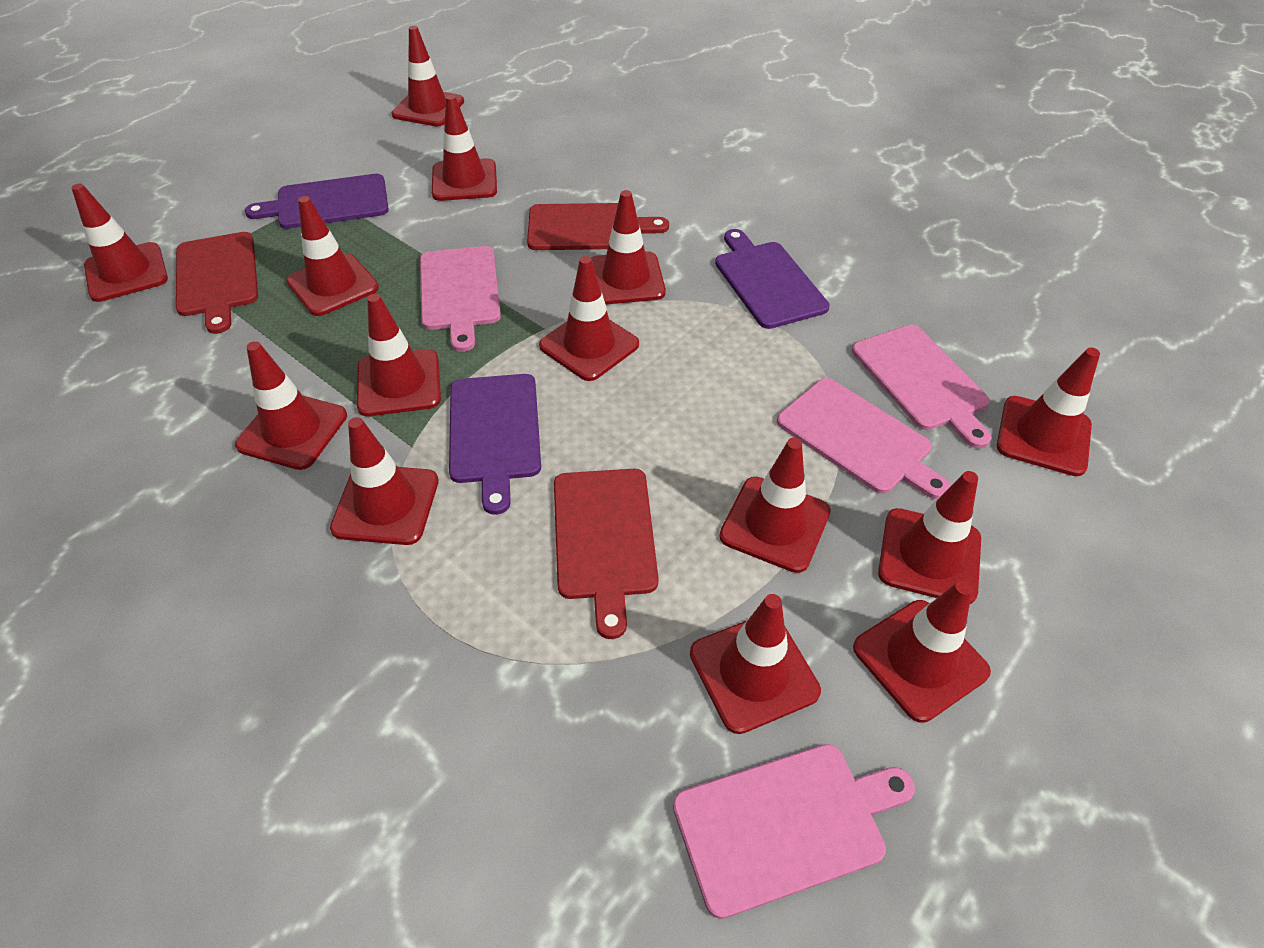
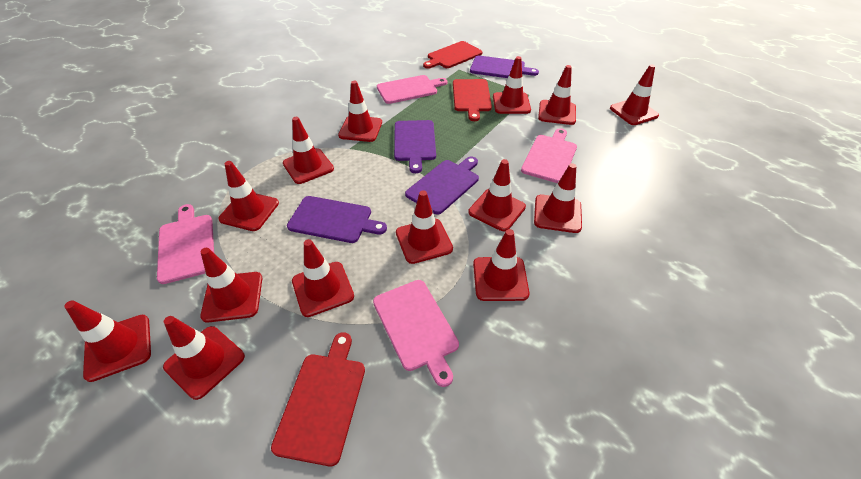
purple cutting board: [245,174,389,229] [449,374,541,515] [715,229,830,329] = 3 -> [287,196,387,243] [394,120,436,173] [405,157,479,214] [470,55,539,78] = 4

